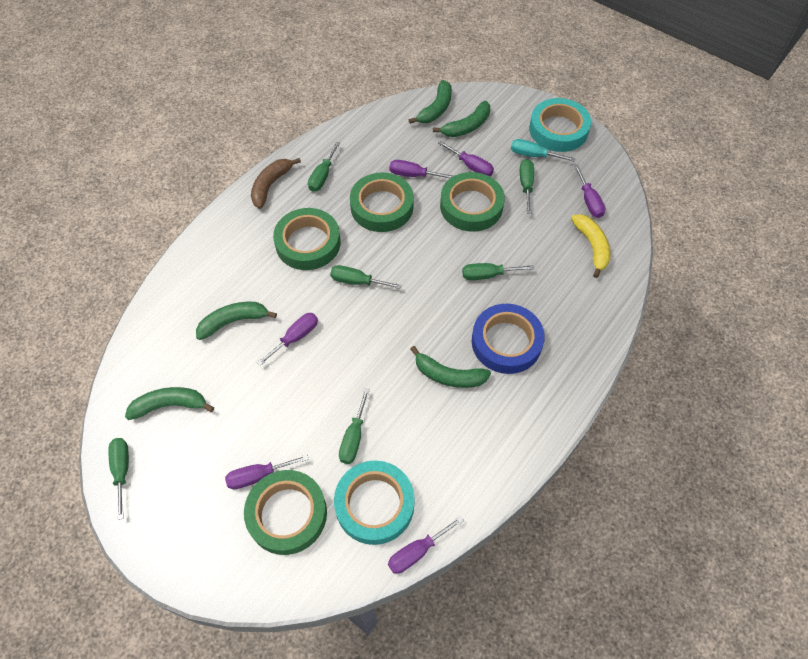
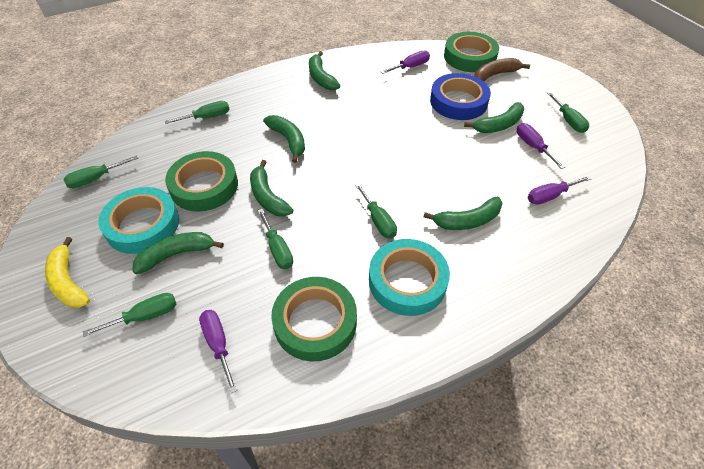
green banana: [125,387,214,420] [196,302,277,340] [409,80,452,124] [410,346,491,388] [433,101,490,137] = 5 -> [132,232,224,274] [250,160,293,217] [263,115,305,163] [309,51,340,90] [423,197,503,230] [464,102,524,133] = 6
green tape: [244,470,327,555] [273,208,340,270] [350,172,414,232] [440,172,505,232] = 4 -> [165,151,238,212] [271,277,357,361] [444,32,499,72] = 3
purple screwdriver: [225,455,309,489] [257,313,318,366] [388,516,464,574] [389,160,454,179] [438,141,494,176] [574,164,606,218] = 6 -> [199,310,237,393] [381,51,430,74] [517,123,565,169] [528,176,592,205] = 4
turquoise screwdriver: [511,139,576,162] = 1 -> none = 0

